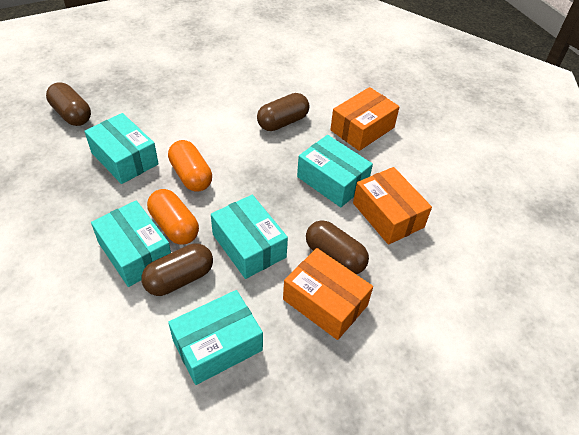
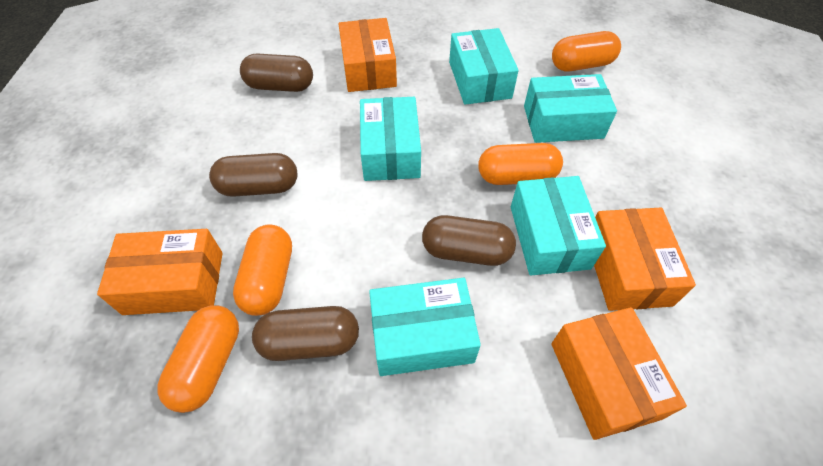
orange box: [283,248,373,340] [330,87,400,151] [353,167,432,245] = 3 -> [97,229,223,315] [338,18,397,92] [551,307,687,440] [594,208,696,311] = 4
orange capsule: [147,189,199,245] [168,140,212,192] = 2 -> [158,306,239,413] [233,225,292,316] [478,143,563,185] [552,31,621,72] = 4

